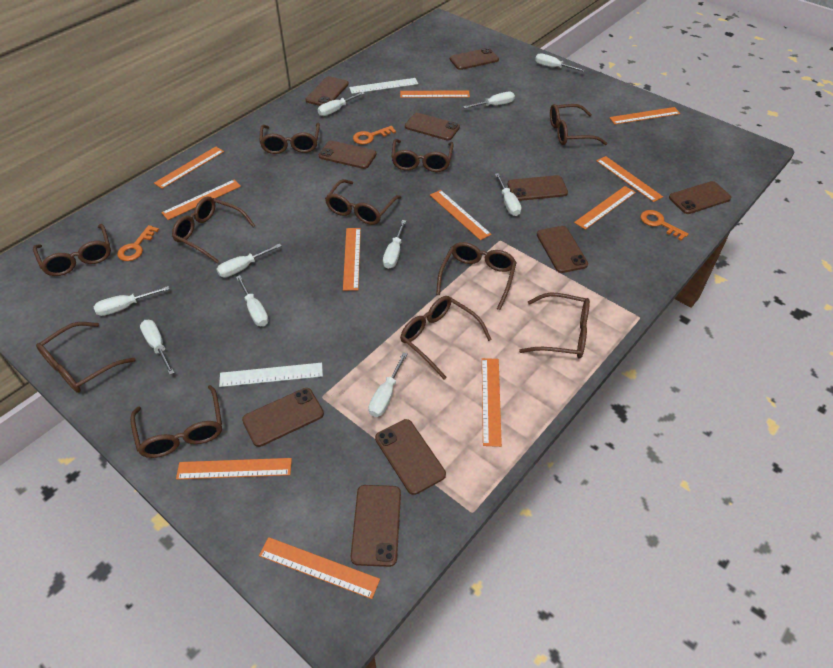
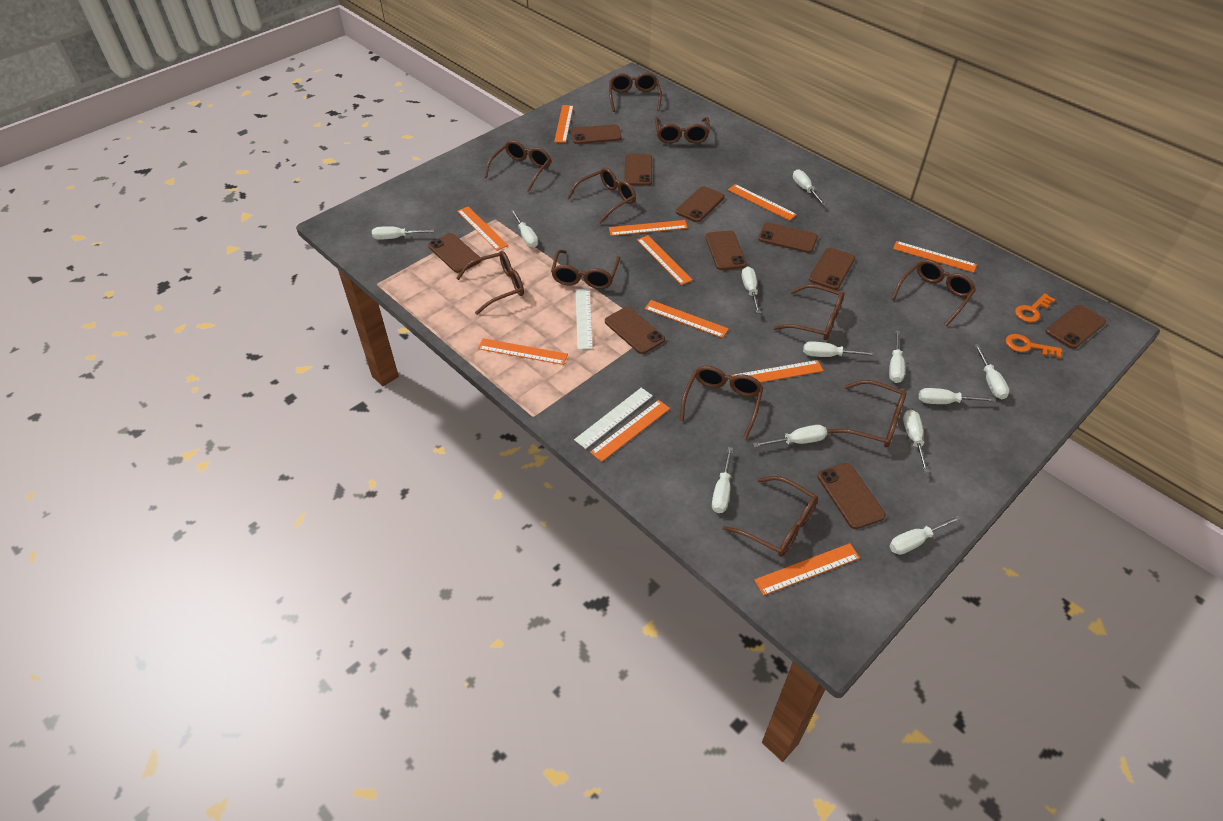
orange key: [117,225,159,261] [353,126,396,144] [640,210,689,240] = 3 -> [1005,334,1062,359] [1015,293,1056,322] = 2
white screwdriver: [94,286,169,316] [140,320,175,375] [216,243,281,277] [236,275,269,326] [318,92,365,116] [369,352,407,417] [383,220,406,269] [463,92,515,109] [495,173,521,216] [535,53,585,72] = 10 -> [372,226,434,239] [511,210,538,248] [712,447,733,513] [742,266,761,314] [753,425,827,448] [793,169,826,205] [803,341,875,357] [889,330,905,383] [890,515,961,555] [903,409,929,473] [919,388,995,404] [974,344,1010,399] = 12

